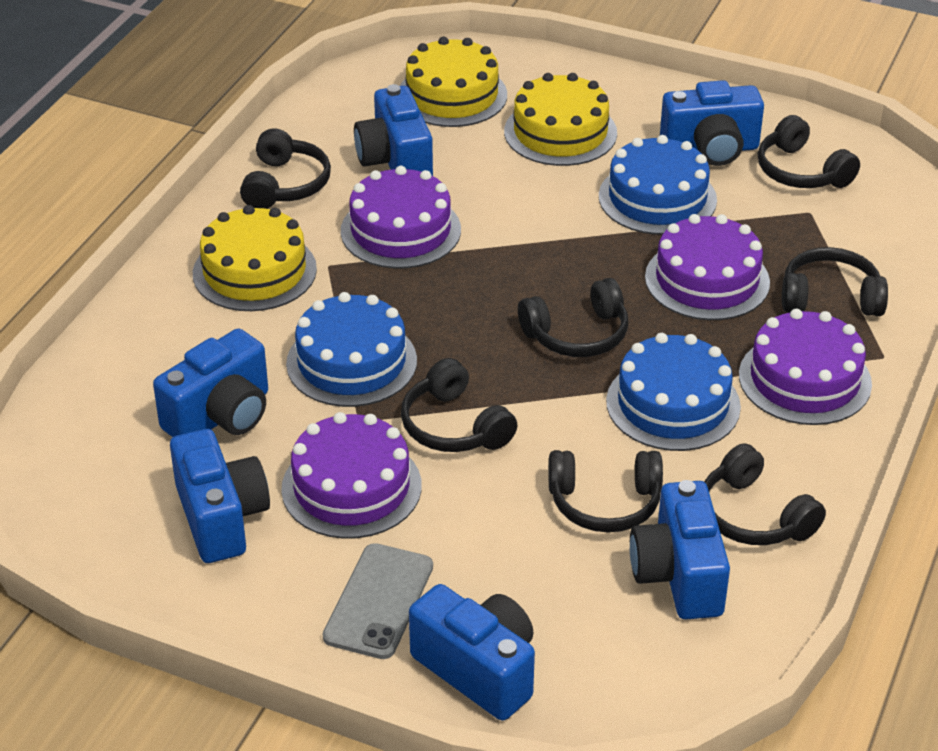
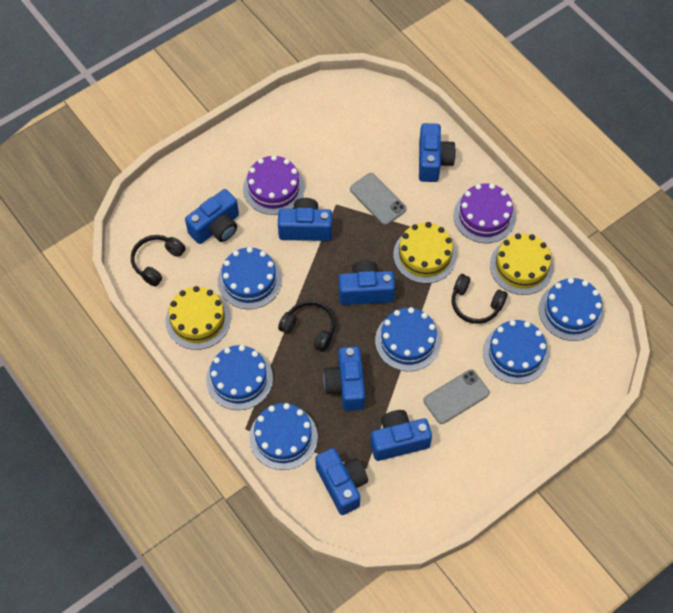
black headphones: [240,128,331,209] [401,358,517,452] [518,278,628,357] [549,450,663,533] [704,443,826,545] [758,115,860,188] [782,247,888,316] = 7 -> [131,235,186,286] [278,300,336,352] [452,274,508,324] = 3
blue cake: [286,292,417,407] [599,135,717,235] [606,333,741,451] = 3 -> [206,345,273,410] [218,247,282,309] [249,403,318,470] [375,307,441,371] [483,320,549,384] [539,278,604,341] = 6
blue camera: [153,328,268,437] [170,429,270,563] [354,84,433,176] [409,584,535,721] [630,480,730,619] [660,80,764,166] = 6 -> [185,189,239,244] [278,198,332,241] [315,448,368,515] [323,346,365,411] [339,260,395,305] [370,410,432,461] [419,123,456,182] = 7
grey phone: [323,543,433,659] = 1 -> [350,173,407,225] [423,369,490,424] = 2
purple cake: [281,412,422,539] [341,166,461,269] [645,214,770,320] [739,309,872,425] = 4 -> [243,155,305,215] [453,183,516,243] = 2

